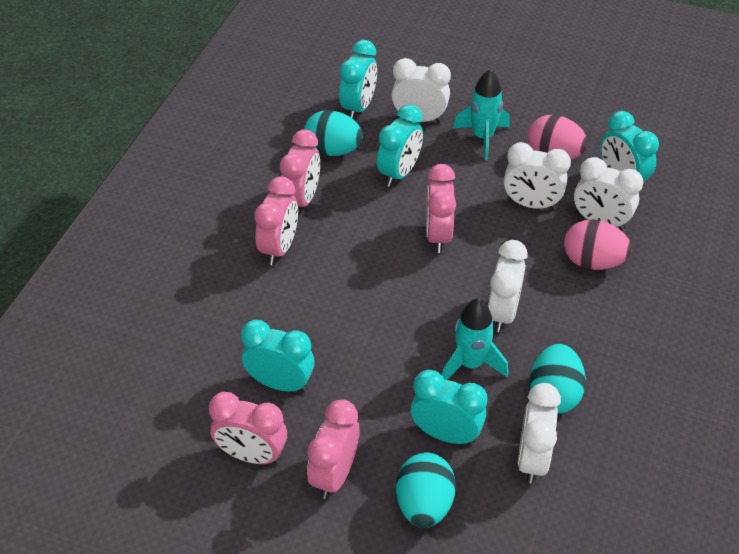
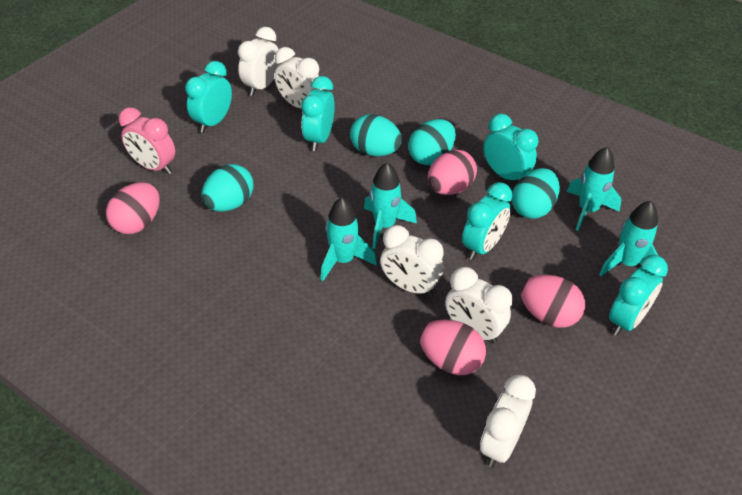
pink clock: [209,392,287,464] [254,176,298,265] [280,129,320,211] [307,399,360,499] [426,164,456,253] = 5 -> [119,107,175,174] = 1
pink egg: [527,115,588,159] [564,219,632,270] = 2 -> [106,182,160,234] [419,319,486,375] [428,149,477,195] [520,275,585,328] = 4
turquoise egg: [304,110,363,156] [396,453,456,528] [529,344,586,414] = 3 -> [201,164,254,211] [350,114,402,156] [408,119,456,165] [512,168,560,219] = 4
turquoise rocket: [442,298,508,380] [453,69,510,160] = 2 -> [321,197,377,281] [364,163,417,249] [567,147,621,231] [599,201,658,276] = 4

